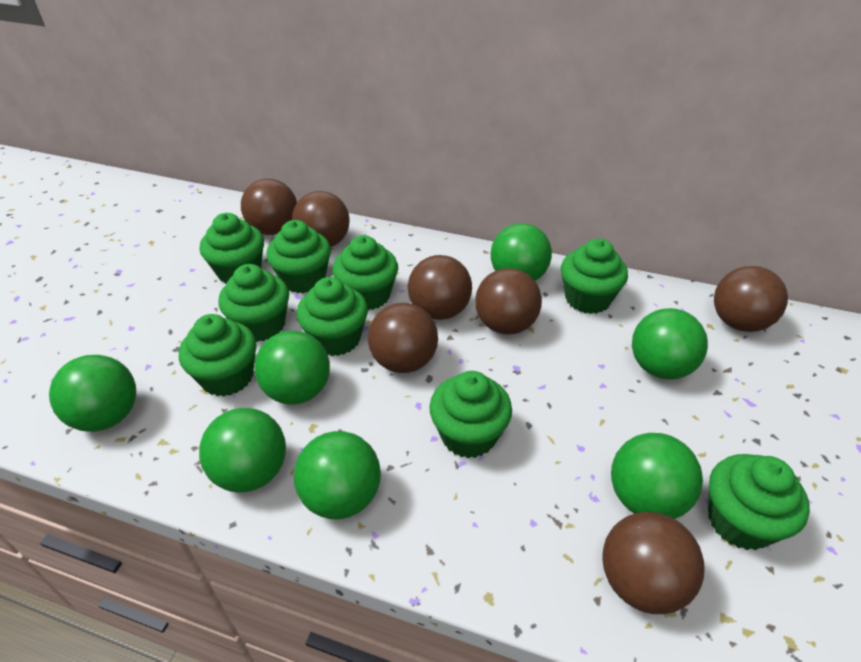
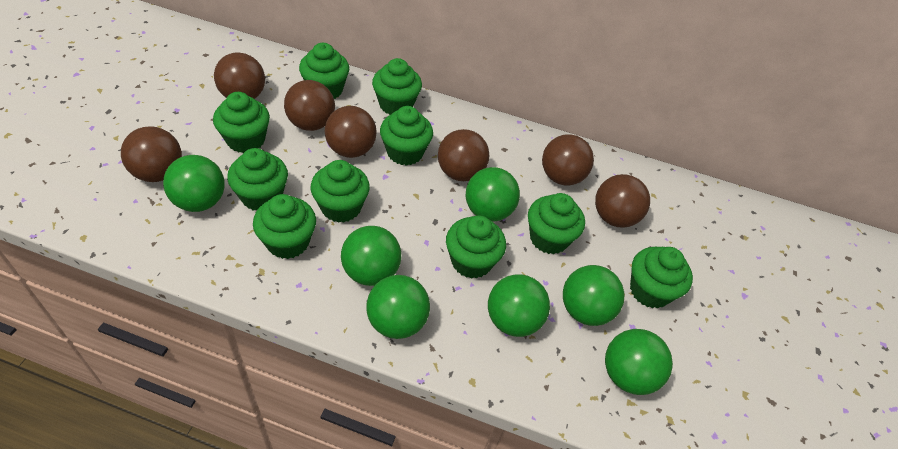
green cupcake: [179,314,257,397] [200,213,264,284] [219,264,289,342] [266,220,331,293] [296,277,368,356] [332,235,398,310] [429,371,512,458] [561,238,628,314] [708,454,810,550] = 9 -> [213,92,270,153] [227,148,288,211] [253,194,316,259] [299,43,349,99] [311,160,370,223] [372,58,422,115] [380,106,433,166] [446,215,506,279] [528,193,585,254] [630,247,693,308] = 10

